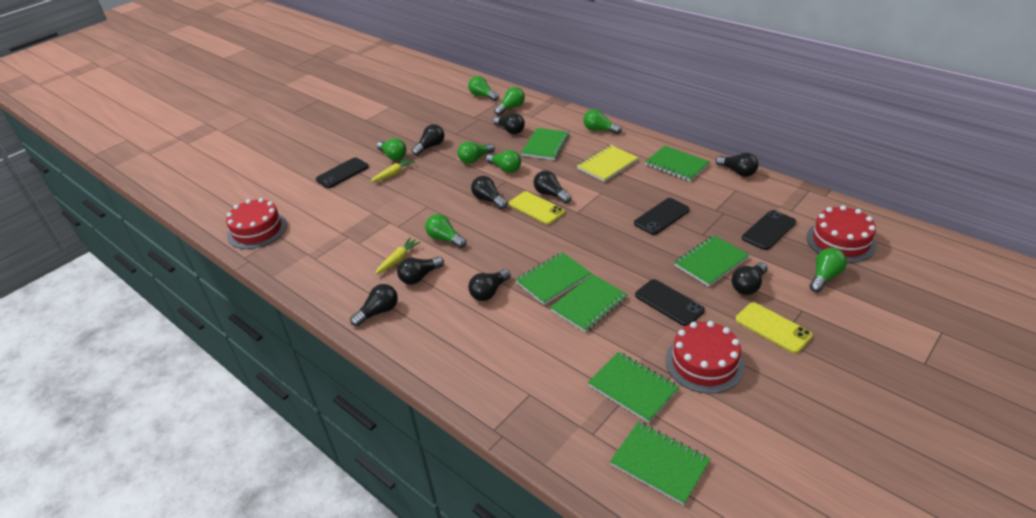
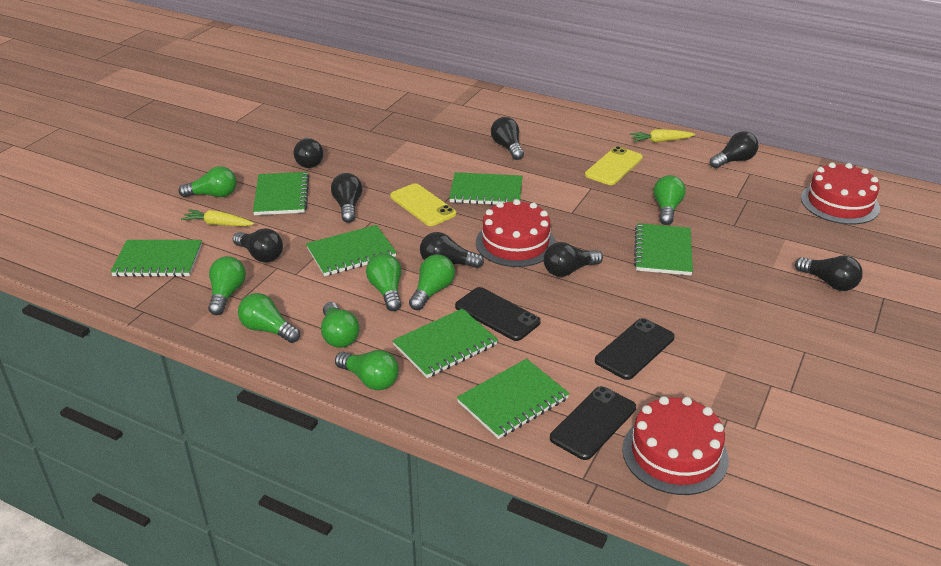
black light bulb: [350,284,398,326] [397,257,444,285] [412,124,444,156] [468,269,511,301] [471,176,507,209] [493,113,525,134] [534,171,571,204] [716,153,758,177] [731,262,768,295] = 9 -> [233,228,283,263] [294,137,323,168] [331,173,362,223] [420,232,484,268] [491,117,524,160] [543,242,603,277] [710,131,759,168] [795,256,863,291] = 8
black phone: [316,157,369,188] [634,198,690,235] [635,279,705,326] [742,210,796,250] = 4 -> [455,287,541,341] [550,386,636,460] [595,318,675,380] = 3
yellow notebook: [577,145,638,182] = 1 -> none = 0

